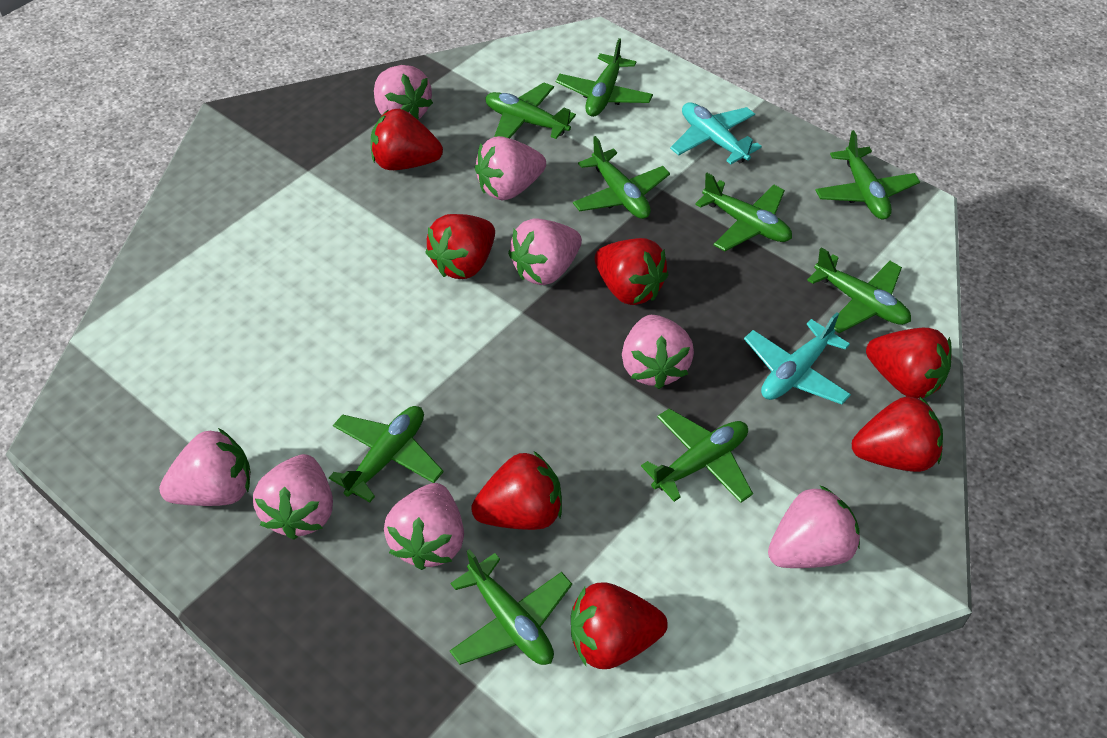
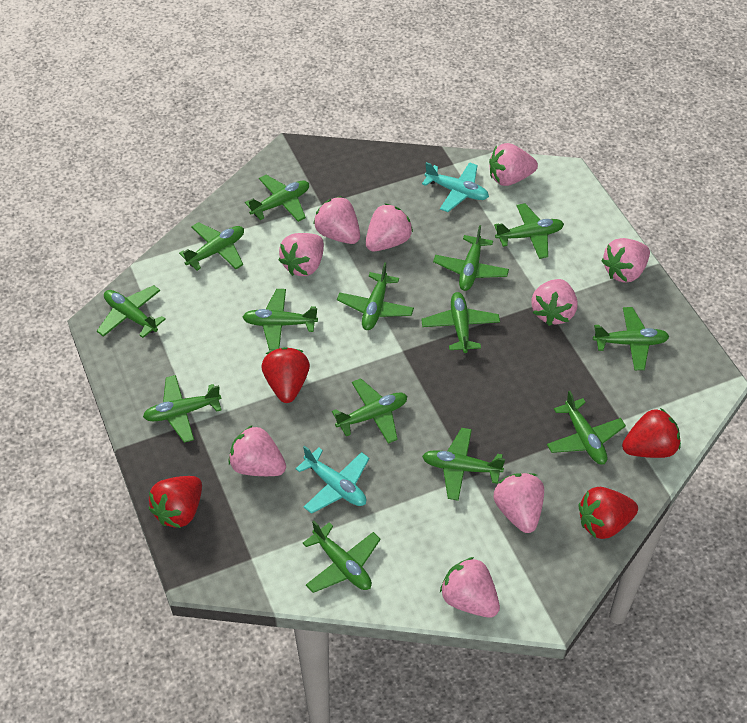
green plane: [329,406,444,503] [450,549,572,665] [485,82,576,139] [556,38,653,117] [573,136,670,219] [641,409,753,503] [695,173,792,251] [807,247,911,333] [815,130,920,219] = 9 -> [97,285,166,338] [143,375,222,443] [179,222,244,271] [243,289,318,350] [245,175,309,222] [303,521,381,593] [332,378,407,444] [337,262,414,330] [421,292,500,353] [422,428,505,501] [433,225,509,291] [494,203,564,259] [547,391,626,465] [593,307,669,370] = 14
pink strawberry: [159,428,251,506] [253,454,333,540] [374,65,433,120] [384,483,464,570] [475,136,546,201] [508,219,582,285] [622,315,694,389] [768,485,860,568] = 8 -> [228,425,286,476] [279,233,324,276] [313,196,360,244] [366,203,413,251] [440,557,500,618] [489,143,538,186] [494,473,544,533] [531,279,578,326] [601,238,650,283] = 9
red strawberry: [371,109,443,170] [425,214,495,279] [471,451,562,530] [571,583,668,669] [595,238,668,305] [852,397,943,472] [866,328,952,399] = 7 -> [149,476,202,528] [262,347,310,403] [578,487,638,539] [622,408,681,458] = 4

